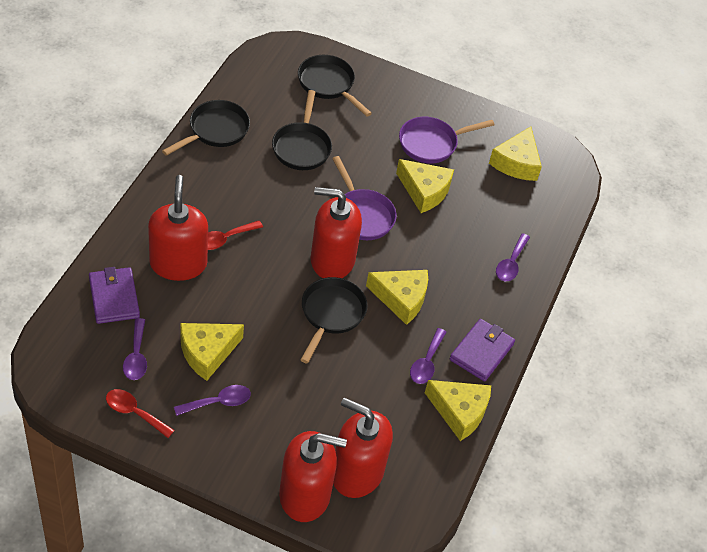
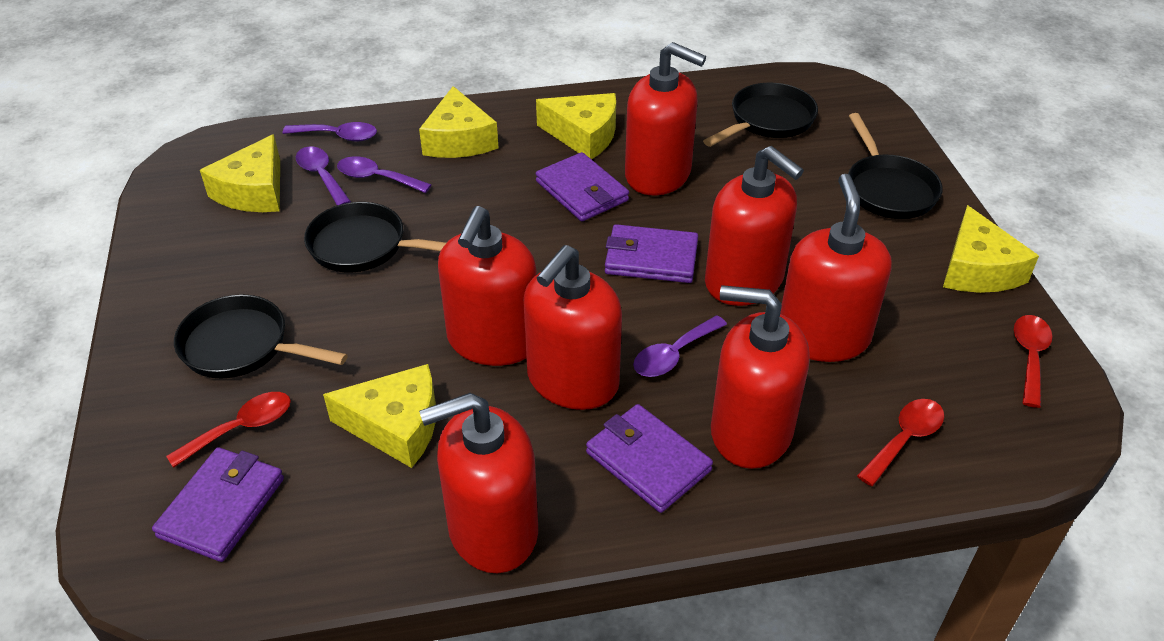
purple pan: [332,156,397,240] [399,117,495,163] = 2 -> none = 0
purple wallet: [89,267,140,324] [450,319,515,381] = 2 -> [152,447,284,562] [536,152,629,221] [586,404,713,513] [605,224,698,283] = 4
red soap dispenser: [148,175,208,281] [279,431,347,522] [310,187,362,278] [333,398,393,498] = 4 -> [419,393,538,573] [438,206,537,366] [523,245,622,410] [625,42,706,195] [705,146,804,306] [711,285,809,469] [780,174,892,362] = 7
red spoon: [106,389,175,438] [208,221,263,250] = 2 -> [166,392,291,468] [857,399,944,486] [1014,315,1053,408] = 3

